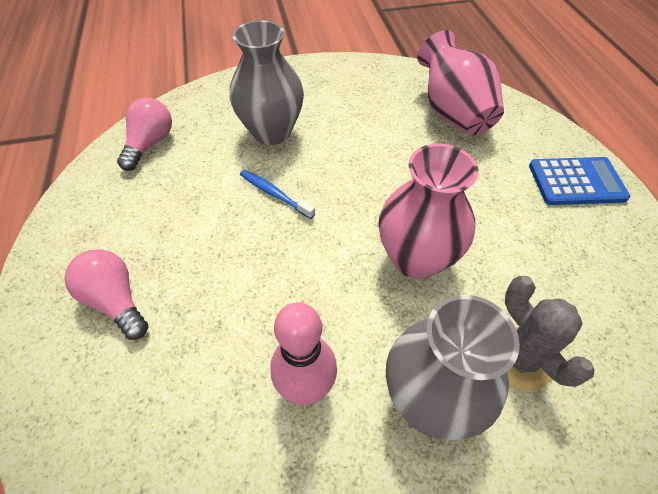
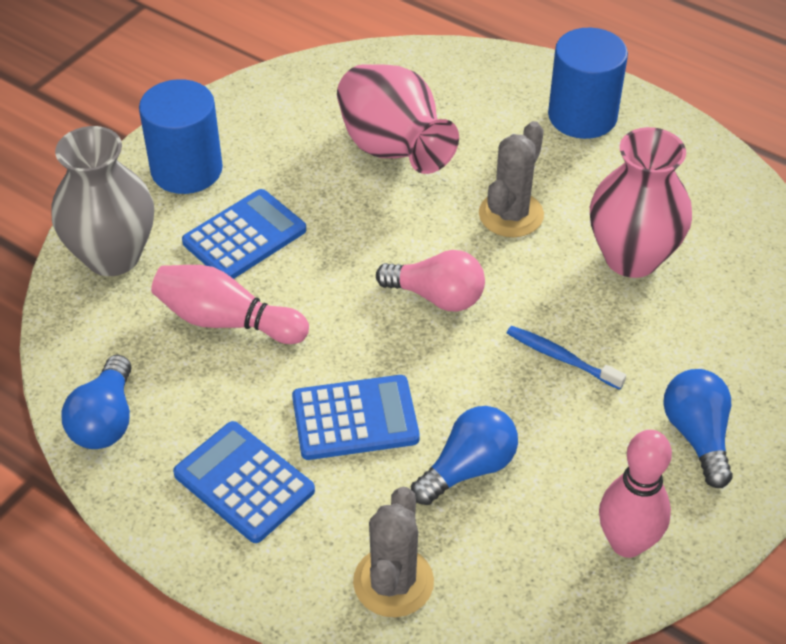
blue calculator: [529,157,630,205] = 1 -> [173,421,315,543] [182,189,306,279] [292,375,420,460] = 3
blue cylinder: none = 0 -> [139,79,223,194] [548,28,628,139] = 2
blue light bulb: none = 0 -> [62,355,131,449] [411,406,518,505] [663,369,733,488] = 3
grey cactus: [505,276,594,391] = 1 -> [353,487,434,617] [479,121,544,237] = 2
grey vase: [230,20,304,145] [386,295,520,440] = 2 -> [51,126,154,276] = 1
pink bowling pin: [270,302,337,405] = 1 -> [151,265,309,344] [599,430,672,558] = 2
pink light bulb: [64,249,148,340] [117,98,172,171] = 2 -> [376,250,485,311] = 1

